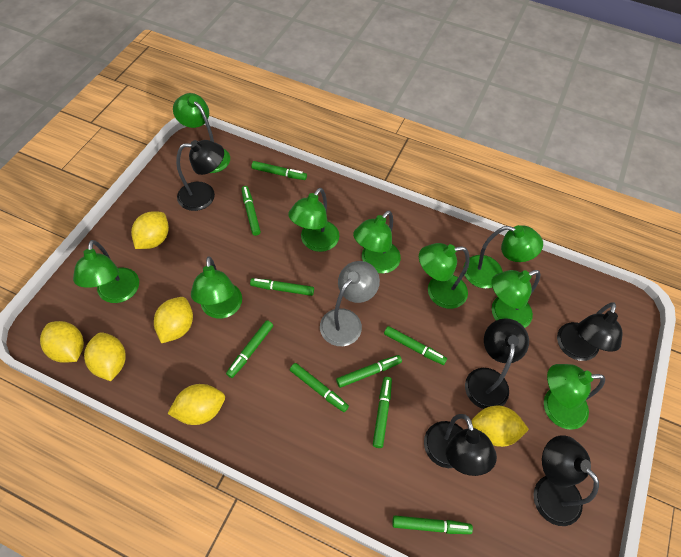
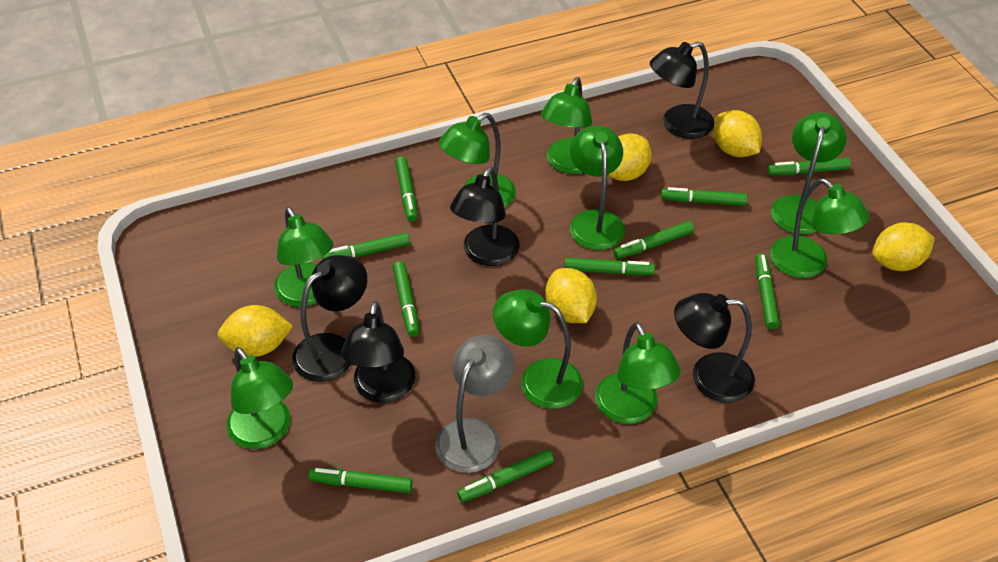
green marker: [226,320,273,378] [241,186,261,236] [250,278,314,296] [251,161,307,180] [290,363,349,412] [336,355,402,388] [373,377,392,448] [384,326,447,365] [392,516,473,534] = 9 -> [308,468,413,493] [322,233,410,259] [393,261,419,337] [395,156,418,222] [457,449,554,502] [564,258,655,275] [613,221,694,259] [661,187,748,206] [755,253,779,329] [767,158,851,175] = 10
yellow lemon: [40,321,84,363] [84,332,126,381] [131,211,169,249] [154,297,193,343] [168,384,225,425] [472,406,529,447] = 6 -> [218,305,293,357] [545,268,597,323] [608,133,652,181] [713,110,762,157] [872,222,935,271] = 5

